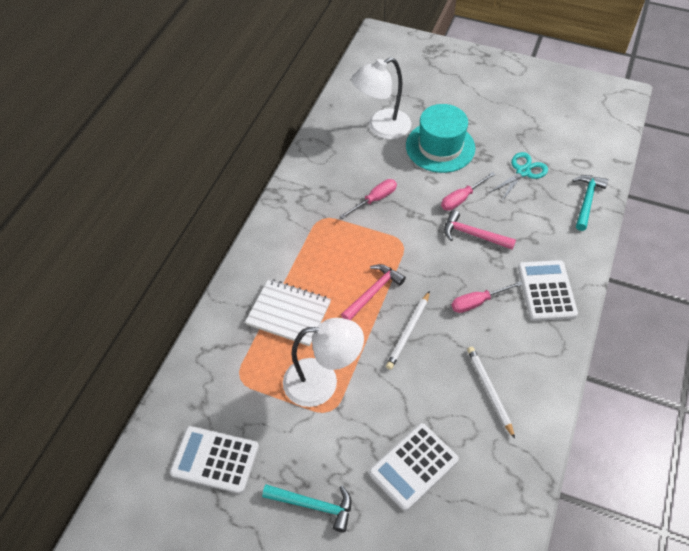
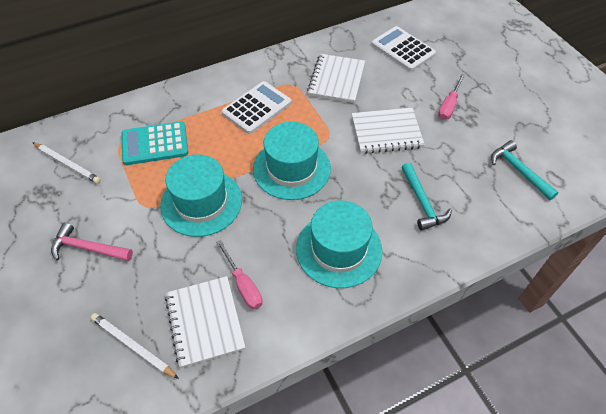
pink hammer: [341,264,406,320] [444,210,516,250] = 2 -> [51,222,133,261] = 1
pink screwdriver: [340,179,397,219] [441,172,496,211] [451,281,523,313] = 3 -> [216,240,263,309] [438,73,465,120] = 2
turquoise calculator: none = 0 -> [122,121,188,165] = 1
turquoise hat: [406,104,475,173] = 1 -> [160,154,242,237] [253,122,331,200] [296,200,382,288] = 3
turquoise scissors: [489,152,548,202] = 1 -> none = 0
white calculator: [170,426,259,494] [369,423,459,511] [518,260,578,321] = 3 -> [222,81,291,134] [371,26,436,71] = 2
white lamp: [283,318,364,407] [351,57,411,139] = 2 -> none = 0
white notebook: [245,279,331,346] = 1 -> [165,276,245,368] [307,54,365,103] [352,108,425,154] = 3

